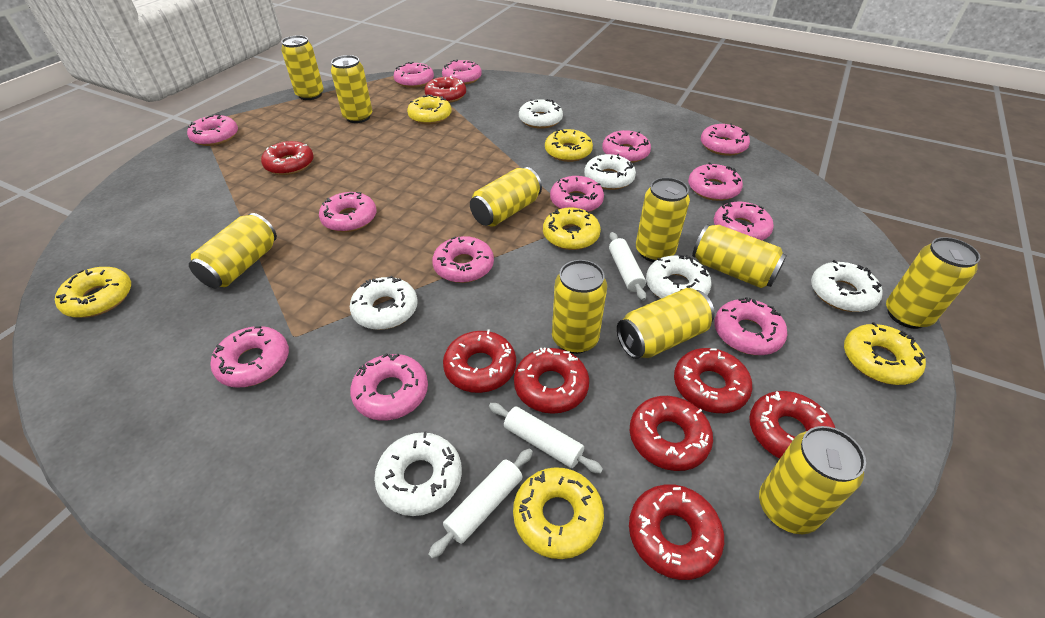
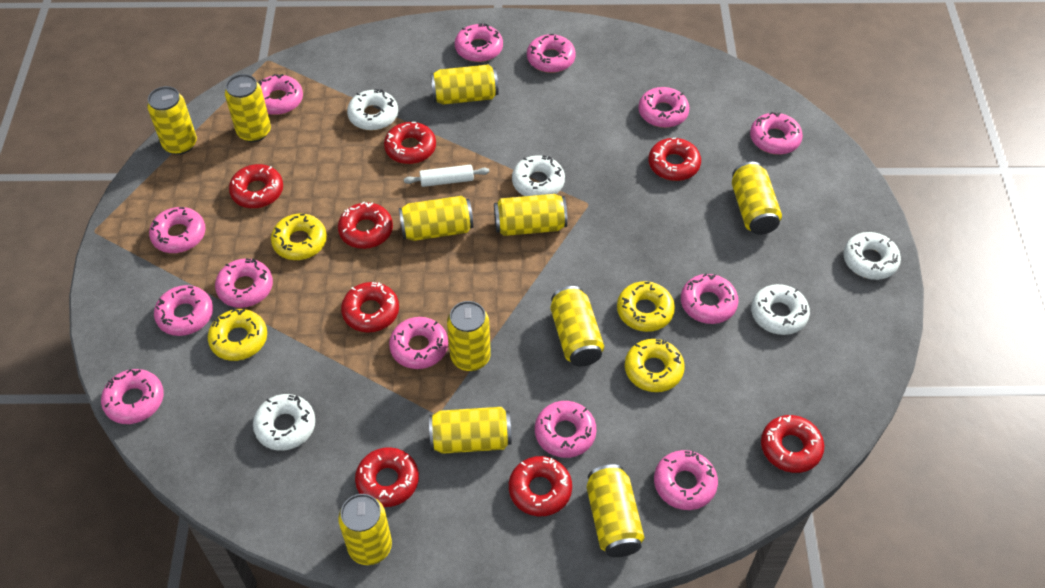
white donut: [350,276,418,330] [374,432,462,516] [519,99,563,129] [584,154,636,190] [646,255,712,299] [811,260,883,312] = 6 -> [253,394,315,451] [347,89,398,131] [512,155,565,196] [751,284,810,335] [843,232,901,280] = 5
white rolling pin: [428,449,533,559] [489,403,603,474] [609,232,646,301] = 3 -> [404,165,489,187] = 1
yellow can: [189,213,277,288] [281,35,324,100] [331,55,372,123] [470,167,542,226] [552,260,607,354] [617,288,715,359] [636,177,690,262] [692,224,787,288] [759,426,866,534] [886,237,980,329] = 10 -> [147,86,197,155] [225,74,271,142] [338,494,392,565] [399,196,474,241] [429,407,512,454] [431,64,499,105] [447,301,491,371] [494,194,568,236] [551,286,604,367] [587,464,644,557] [732,162,782,235] = 11
yellow donut: [55,267,131,318] [407,94,452,124] [513,467,604,559] [543,208,601,250] [545,129,593,162] [844,322,926,385] = 6 -> [208,309,267,361] [271,214,327,260] [617,281,675,332] [625,339,685,392] = 4

